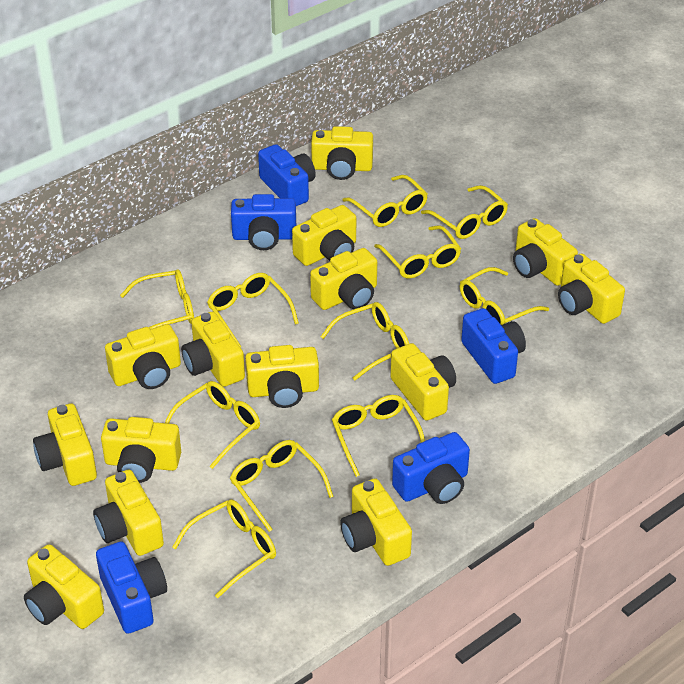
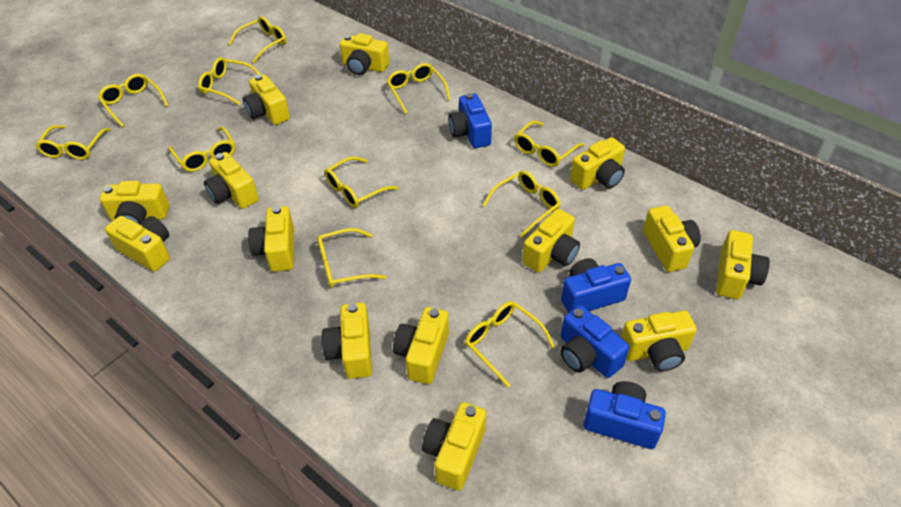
blue camera: [96,541,167,634] [231,194,296,250] [258,144,316,206] [392,432,470,504] [461,308,526,384] = 5 -> [448,93,492,148] [560,305,629,378] [561,258,631,313] [583,381,666,449] = 4

